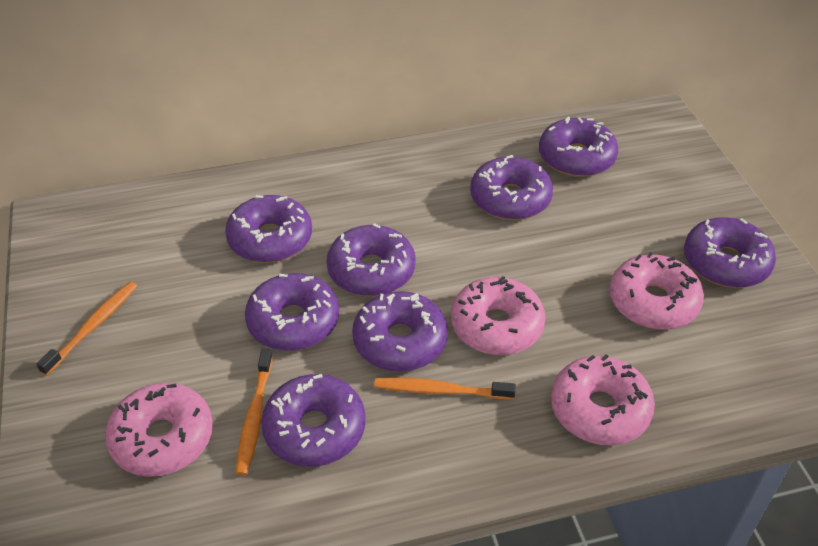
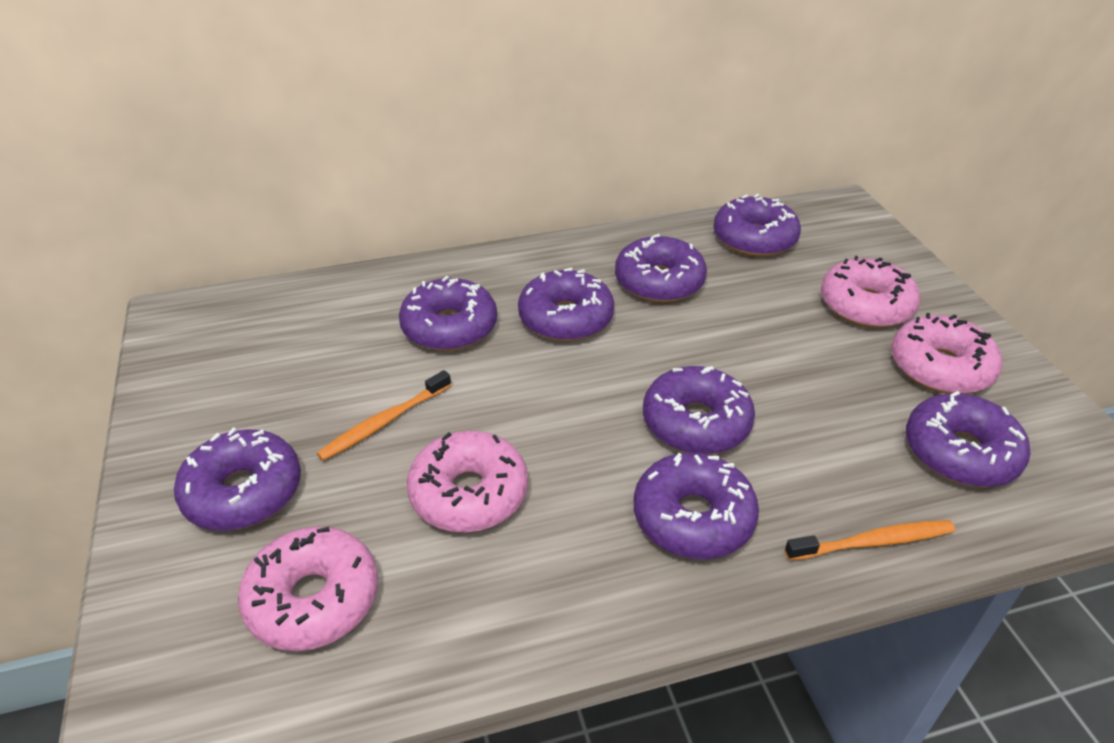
orange toothbrush: [36,282,137,376] [236,348,273,476] [374,378,516,400] = 3 -> [317,370,451,461] [785,520,955,561] = 2

